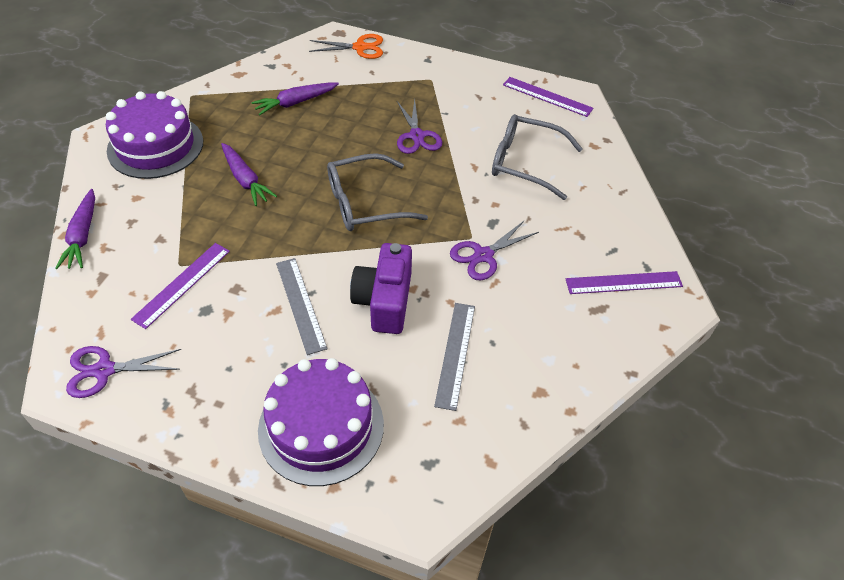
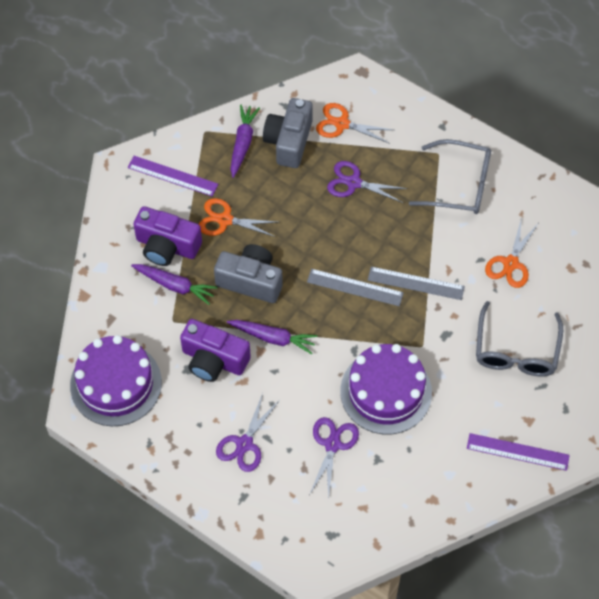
grey camera: none = 0 -> [214,244,283,303] [263,98,313,168] = 2
orange scissors: [309,34,383,59] = 1 -> [199,198,278,237] [316,103,393,144] [485,217,538,288] = 3
purple camera: [350,243,412,334] = 1 -> [133,206,202,266] [180,319,251,382] = 2
purple ruler: [131,243,230,329] [503,77,594,117] [566,271,683,294] = 3 -> [128,156,218,197] [467,433,570,471] = 2

